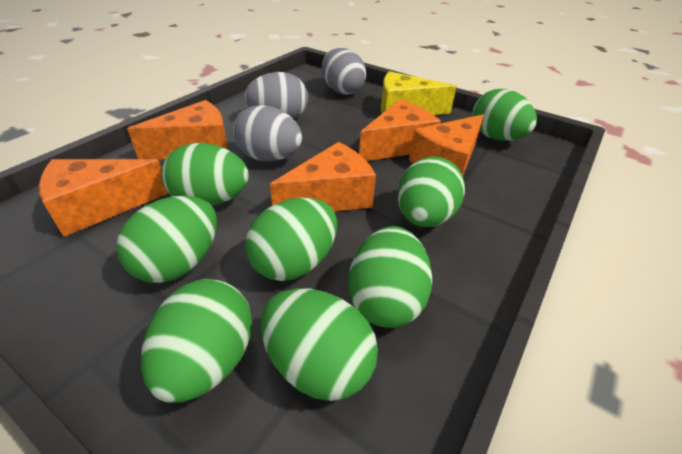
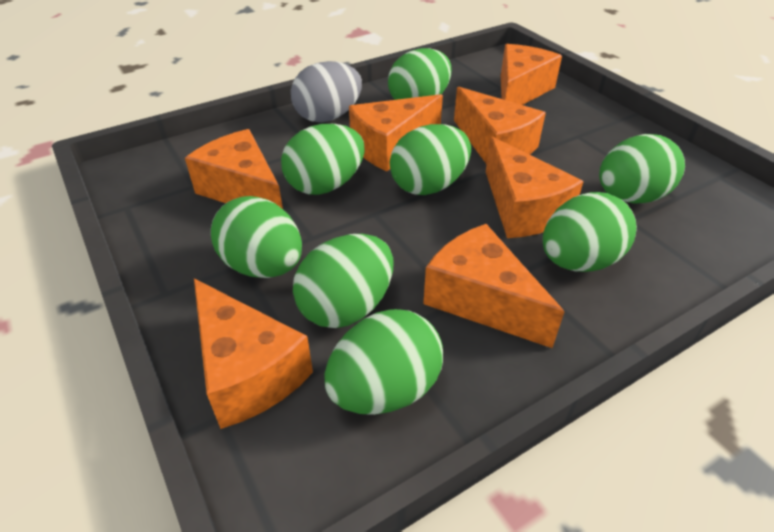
grey egg: [233,105,302,161] [244,72,308,119] [322,48,366,95] = 3 -> [291,61,362,122] = 1
orange cheese: [39,159,169,237] [127,100,228,160] [270,142,376,211] [359,99,441,161] [409,114,484,176] = 5 -> [185,129,283,209] [194,279,313,429] [349,94,443,171] [423,224,564,348] [454,87,546,164] [486,136,584,238] [501,44,562,105] = 7
yellow cheese: [381,71,457,115] = 1 -> none = 0

